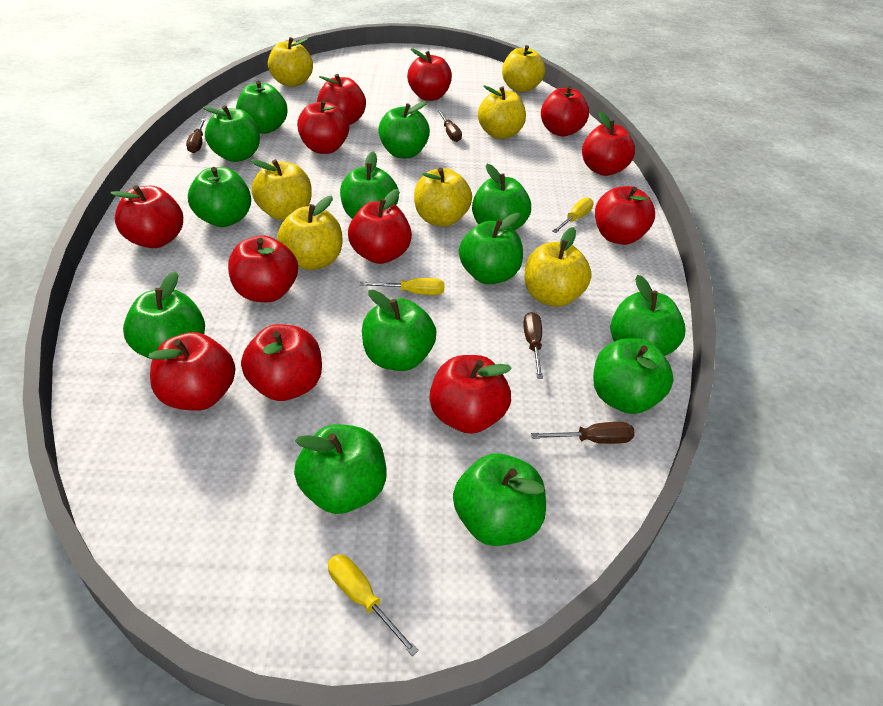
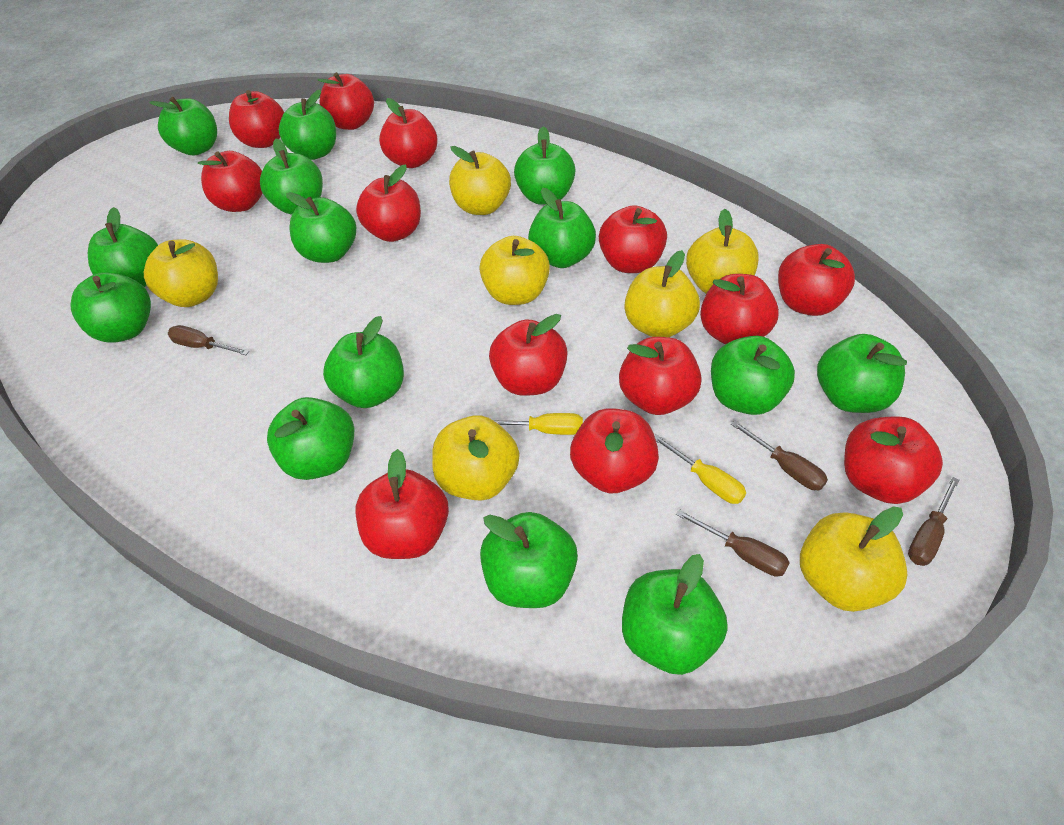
green apple: [123,271,205,359] [188,167,251,227] [203,105,260,162] [236,81,287,134] [294,424,386,514] [340,152,399,219] [362,290,436,371] [378,101,430,158] [453,453,546,546] [459,213,523,284] [472,164,531,230] [593,339,674,414] [610,275,686,356] = 13 -> [70,272,151,343] [88,207,158,287] [149,97,217,155] [260,139,323,215] [267,397,354,480] [279,90,336,160] [286,192,356,263] [323,316,404,408] [480,512,578,608] [514,126,576,205] [528,188,596,268] [622,554,728,675] [711,336,795,415] [817,334,907,413] = 14
red apple: [110,185,183,248] [148,332,236,411] [228,235,298,302] [241,324,322,401] [297,100,349,154] [317,74,366,125] [348,189,412,264] [407,48,452,101] [429,355,512,434] [541,86,589,136] [582,111,635,176] [595,186,655,245] = 12 -> [198,151,263,212] [229,90,284,148] [317,72,374,130] [356,164,421,242] [356,449,449,559] [379,98,438,168] [489,314,568,396] [570,408,659,493] [599,205,667,273] [619,337,702,415] [700,274,779,344] [778,244,855,316] [844,417,943,504] = 13
yellow screwdriver: [328,554,419,656] [360,278,444,295] [552,198,594,233] = 3 -> [495,413,583,435] [655,434,746,504] = 2

